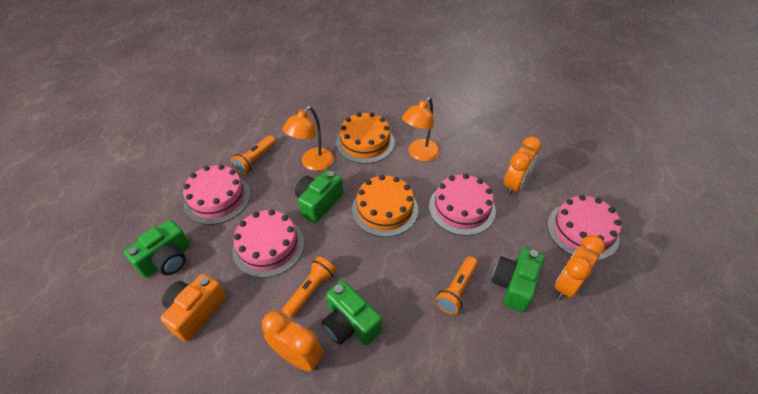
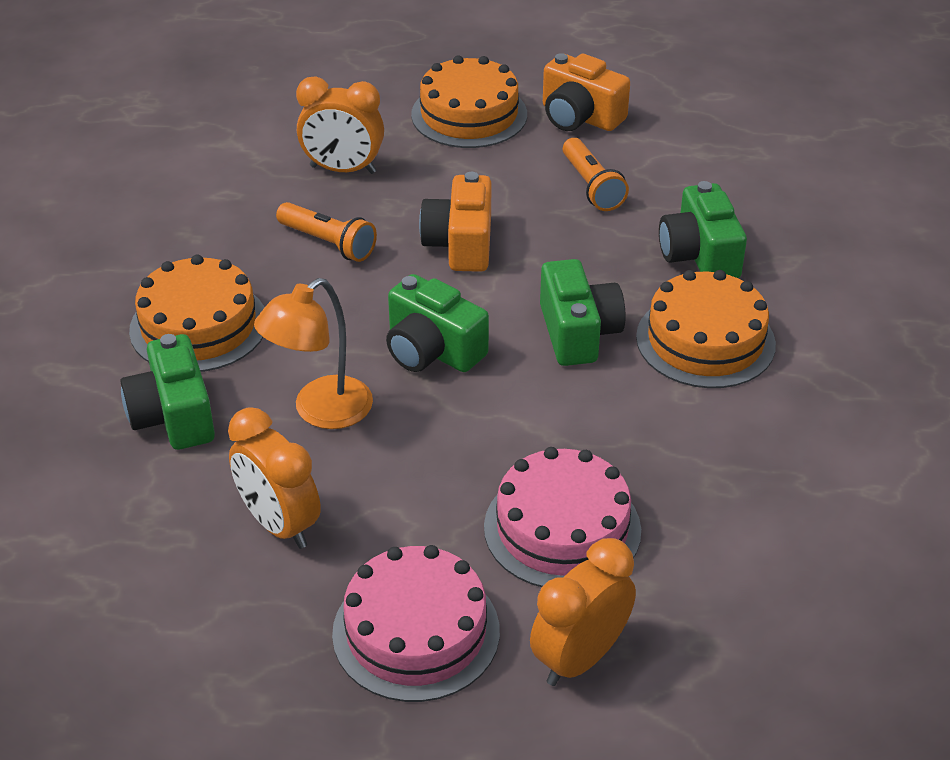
orange cake: [336,112,395,164] [352,175,418,237] = 2 -> [129,254,265,372] [411,55,527,148] [636,270,776,388] = 3
orange camera: [160,274,226,342] = 1 -> [419,172,491,272] [543,53,630,131] = 2
orange flashlight: [231,135,276,174] [282,256,336,318] [435,256,478,314] = 3 -> [276,202,377,262] [563,138,629,211] = 2
orange lamp: [282,106,334,171] [402,97,440,161] = 2 -> [254,278,373,429] = 1
pink cake: [183,165,251,225] [232,210,304,278] [429,174,496,236] [547,195,621,260] = 4 -> [332,545,500,702] [484,447,641,587] = 2

